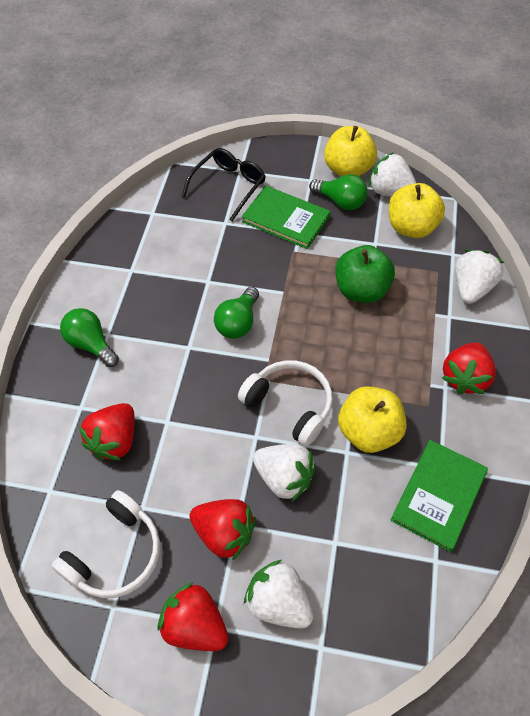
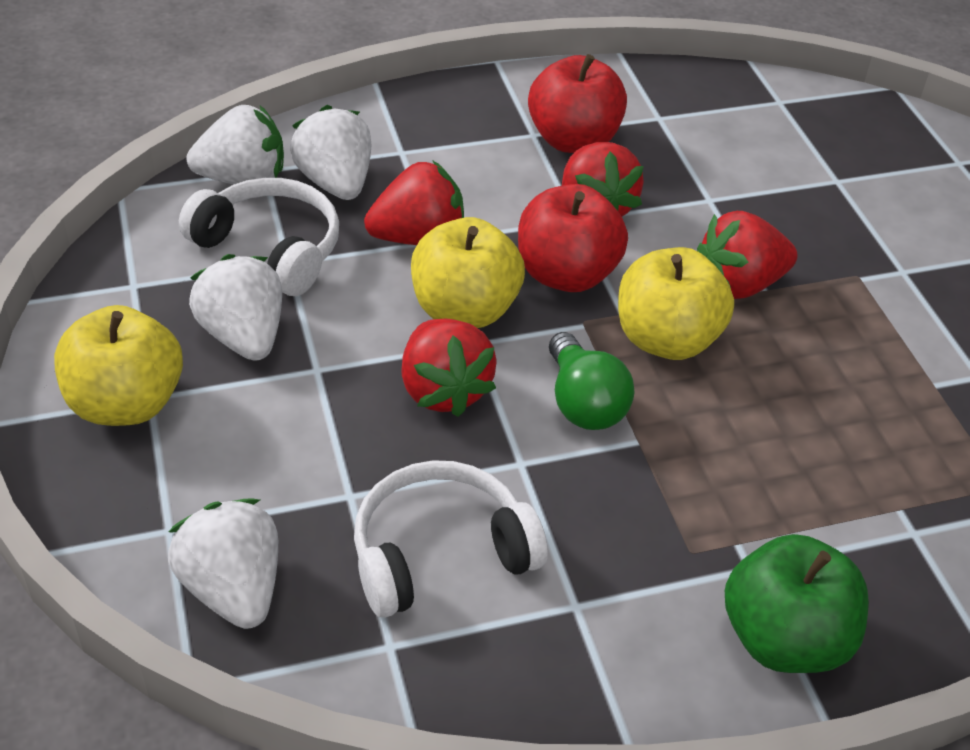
black glasses: [182,148,266,221] = 1 -> none = 0
green book: [242,186,330,249] [390,440,488,552] = 2 -> none = 0
green light bulb: [60,308,119,367] [214,287,259,339] [309,174,367,210] = 3 -> [549,332,635,430] = 1
red apple: none = 0 -> [518,184,628,292] [528,54,627,153] = 2

